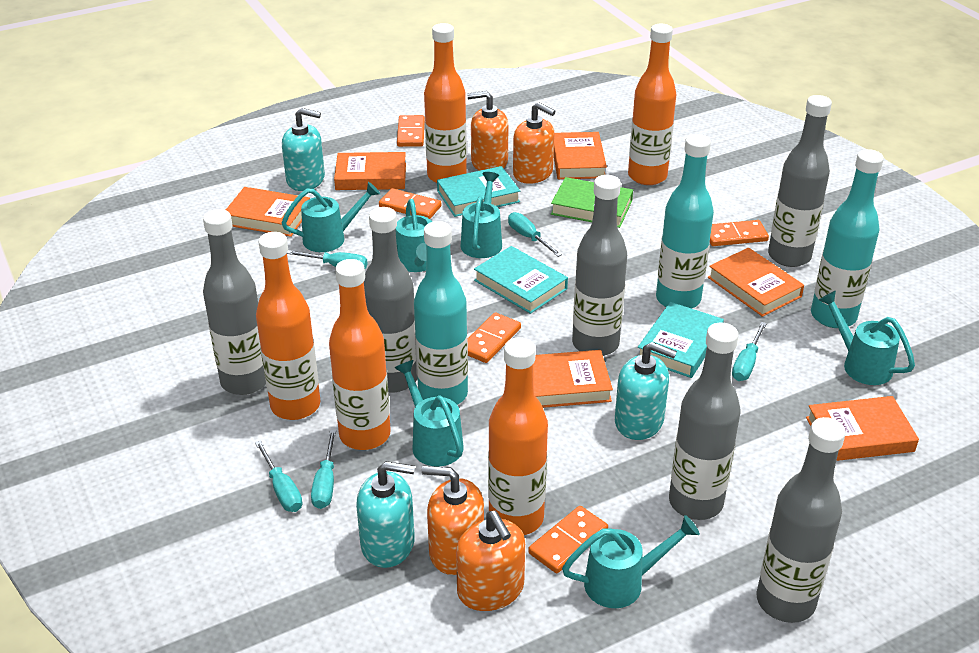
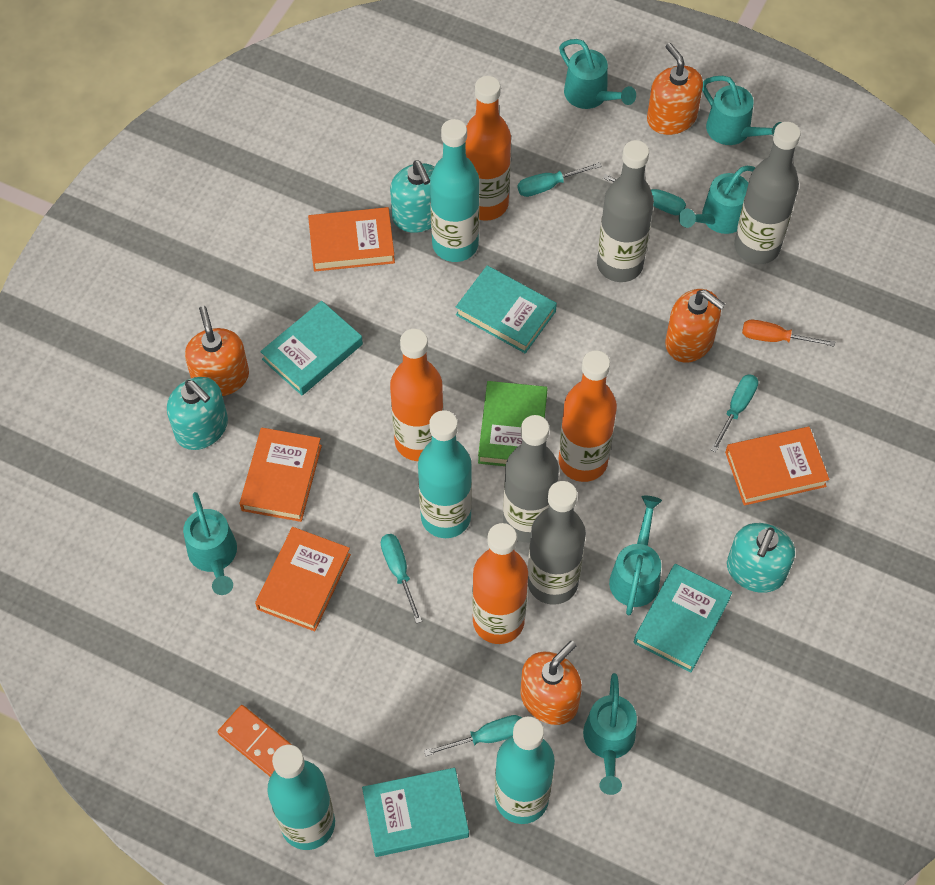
grey bottle: [203,209,266,395] [364,207,418,392] [572,175,627,356] [669,322,740,520] [756,417,846,623] [768,95,832,267] = 6 -> [503,415,559,543] [528,481,586,605] [597,140,654,282] [734,122,801,264] = 4
orange book: [226,187,310,237] [334,152,406,190] [533,350,613,408] [554,132,607,179] [708,248,804,317] [806,396,919,461] = 6 -> [240,428,322,522] [255,527,351,631] [308,207,395,272] [725,427,829,506] = 4
orange bottle: [256,232,320,420] [329,259,391,450] [424,23,467,183] [488,337,548,535] [628,24,676,185] = 5 -> [390,329,444,461] [465,76,511,221] [472,523,528,644] [559,350,617,482] = 4
orange domino: [379,188,441,219] [397,115,425,147] [468,313,521,363] [528,506,608,573] [710,220,769,246] = 5 -> [218,705,292,777] = 1
orange screwdriver: none = 0 -> [742,320,835,347] = 1
turquoise book: [437,166,520,217] [474,246,568,314] [638,302,724,378] = 3 -> [260,301,363,396] [362,768,469,857] [456,265,557,354] [634,564,732,672] = 4
turquoise bottle: [414,221,468,405] [656,134,714,309] [811,149,884,328] = 3 -> [267,745,335,850] [418,410,472,538] [430,119,480,262] [494,716,555,824] = 4

